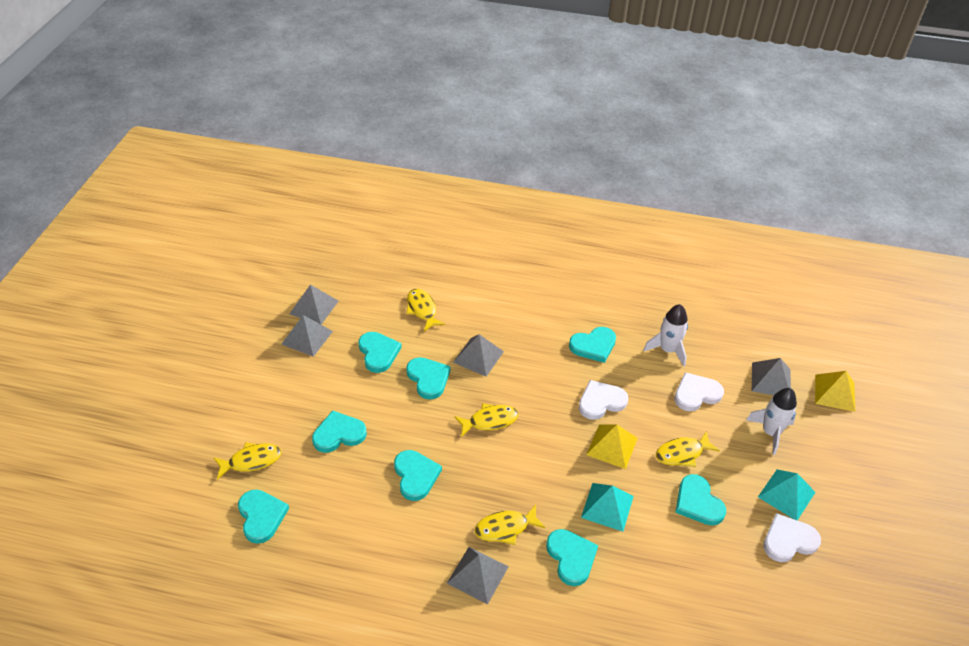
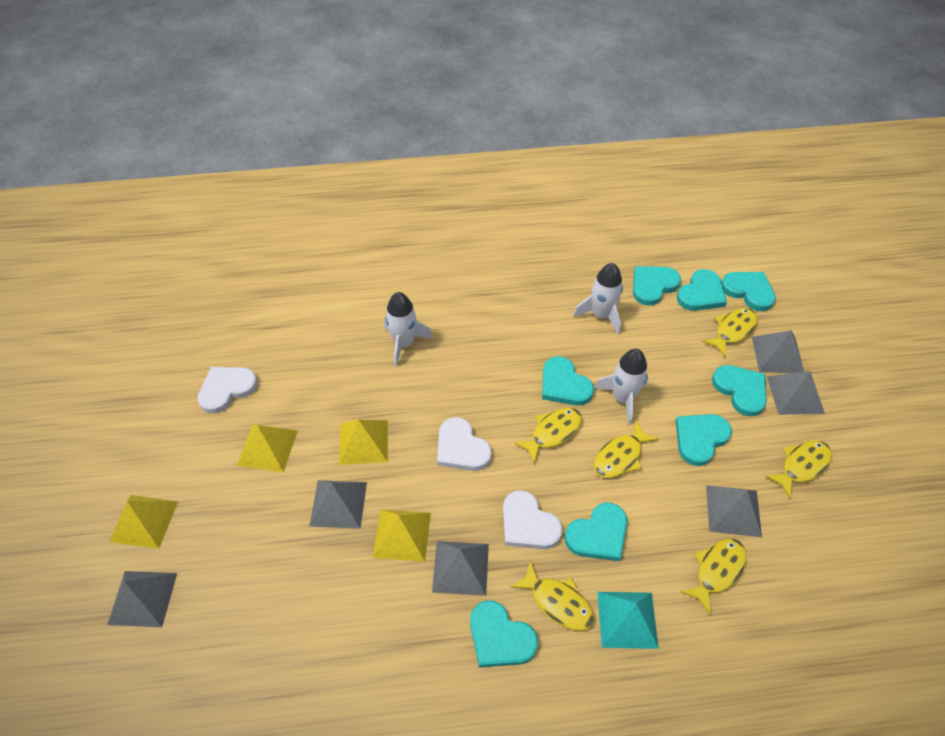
grey pyramid: [281,315,333,357] [290,285,339,324] [447,547,509,604] [453,334,504,377] [752,358,791,395] = 5 -> [107,571,177,627] [309,480,367,529] [432,541,489,596] [706,485,762,537] [752,330,804,373] [767,371,825,415] = 6
turquoise pyramid: [581,483,634,531] [758,469,816,521] = 2 -> [597,592,659,649] = 1
white rocket: [643,304,688,366] [746,388,797,455] = 2 -> [384,292,433,367] [573,263,623,334] [594,349,648,425] = 3
yellow fish: [213,442,282,480] [406,289,445,331] [454,403,519,437] [475,505,546,545] [656,431,720,467] = 5 -> [511,561,594,631] [514,408,582,463] [593,420,659,478] [681,539,746,615] [702,308,758,357] [765,440,832,498] = 6
yellow pyramid: [586,424,638,469] [815,371,855,412] = 2 -> [110,495,178,549] [237,424,298,472] [339,420,388,465] [373,509,431,562] = 4

